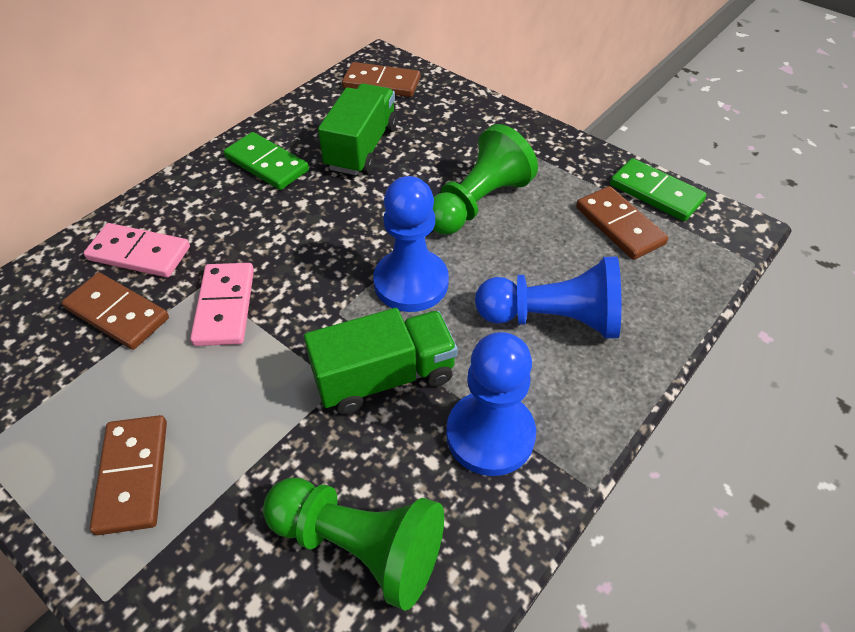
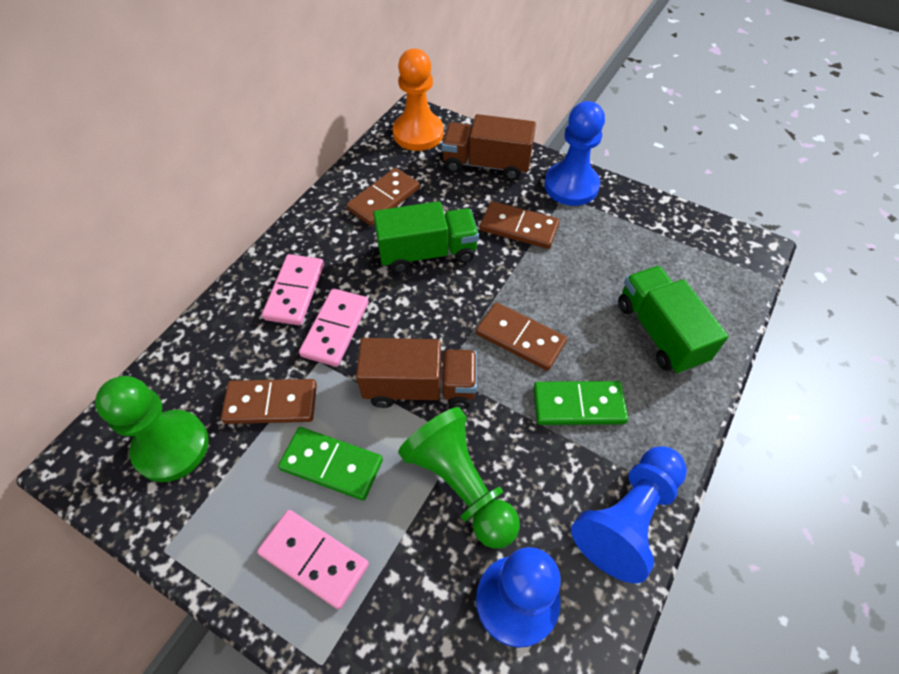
brown truck: none = 0 -> [356,338,477,410] [442,114,536,180] = 2
orange pawn: none = 0 -> [393,49,444,151] = 1
pink domino: [84,223,190,277] [190,263,254,346] = 2 -> [257,510,369,610] [262,254,324,325] [299,288,369,367] = 3

